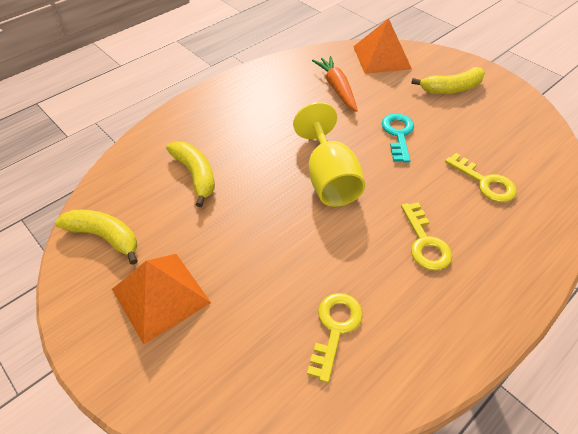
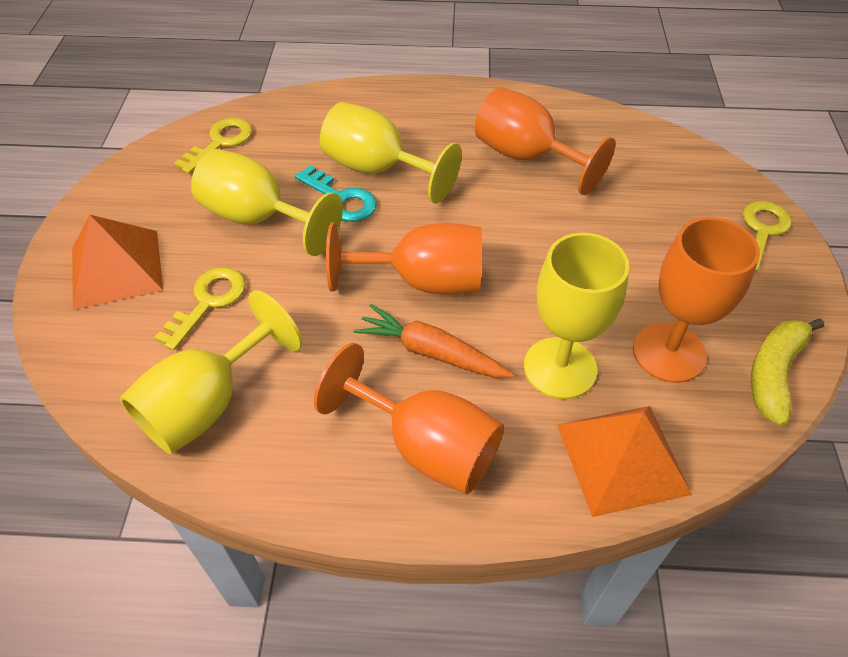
orange goblet: none = 0 -> [314,343,504,494] [326,222,482,295] [475,87,616,195] [633,217,760,383] = 4
yellow banana: [55,210,138,265] [166,142,215,207] [411,67,485,94] = 3 -> [751,318,824,426] = 1
yellow goblet: [293,102,365,207] = 1 -> [120,290,303,454] [191,149,343,256] [320,102,462,203] [524,233,629,399] = 4

